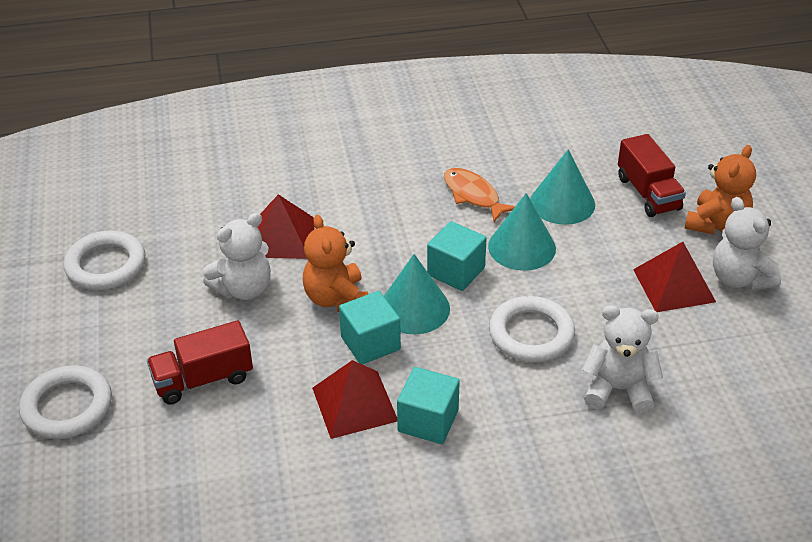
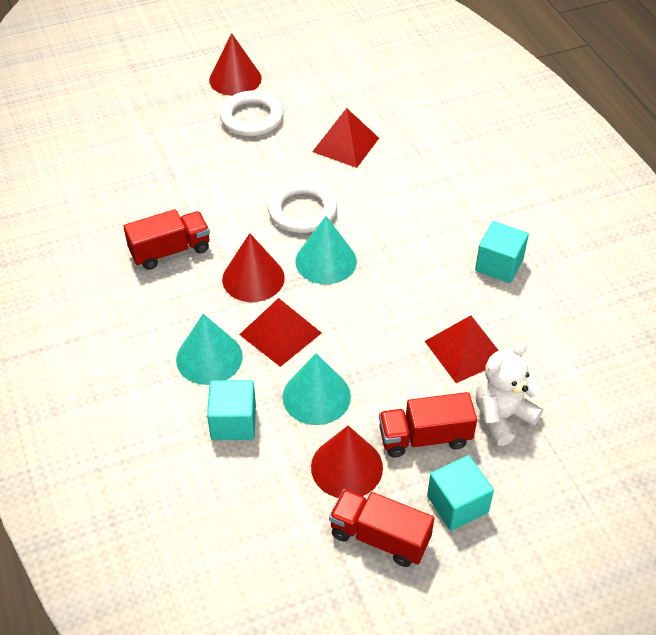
orange fish: [444,168,515,222] = 1 -> none = 0
orange teddy bear: [303,215,368,312] [684,145,756,235] = 2 -> none = 0
red cone: none = 0 -> [209,33,262,96] [222,233,285,302] [311,426,383,498] = 3
red truck: [147,320,253,405] [618,134,686,217] = 2 -> [123,209,210,270] [329,489,434,567] [379,392,477,458] = 3
white ring: [19,365,112,439] [64,231,145,290] [489,296,575,362] = 3 -> [220,91,284,136] [268,180,337,233] = 2
white teddy bear: [203,213,271,300] [582,305,663,414] [713,197,781,291] = 3 -> [476,342,543,446] = 1

